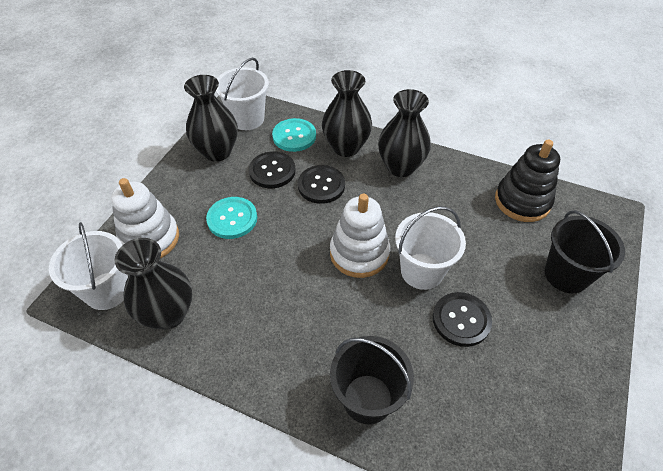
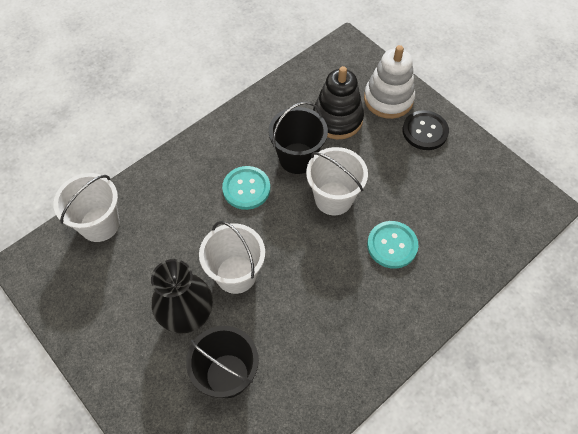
black button: [249,152,296,188] [298,165,345,204] [433,292,492,347] = 3 -> [403,110,449,150] = 1
black vase: [115,238,192,330] [184,75,238,162] [322,70,372,157] [378,89,431,177] = 4 -> [151,259,213,334] = 1
white stacking toy: [111,178,179,258] [330,194,390,278] = 2 -> [364,45,415,119] = 1

